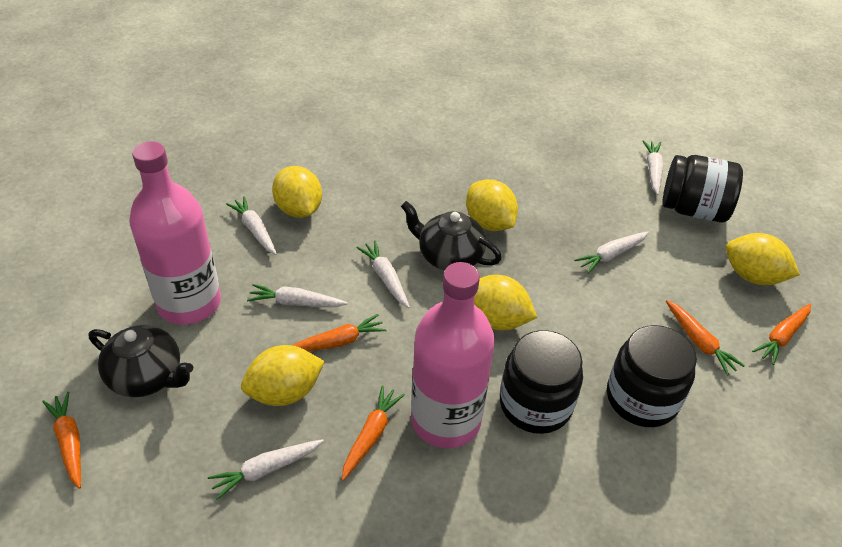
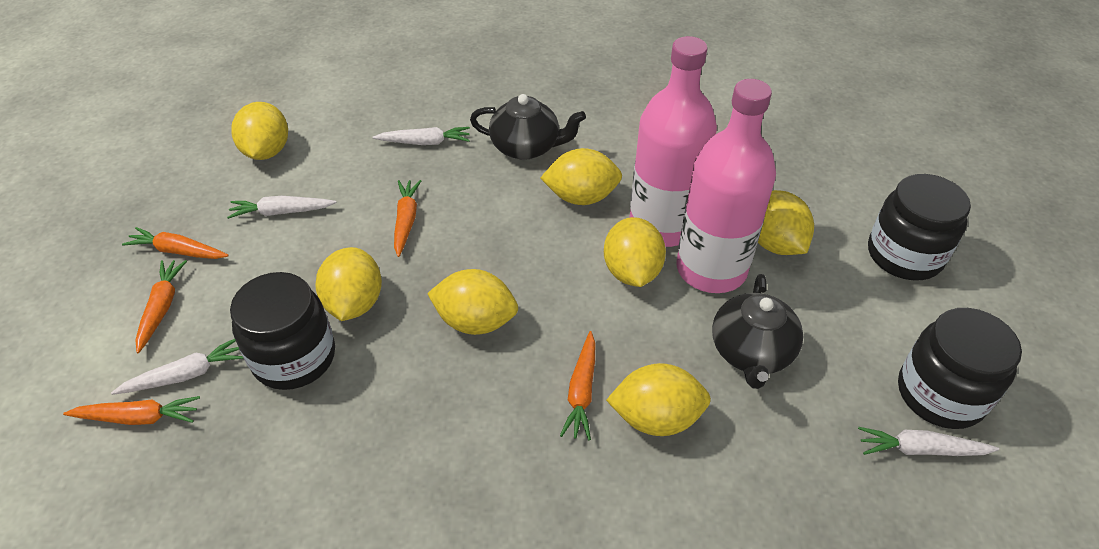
white carrot: [208,439,324,500] [226,196,277,255] [247,284,348,307] [356,240,410,308] [574,231,649,274] [643,140,663,195] = 6 -> [111,339,244,395] [227,196,336,219] [372,127,470,145] [858,427,999,456] = 4
yellow lemon: [241,345,325,406] [272,166,322,218] [466,179,518,231] [474,275,537,330] [726,233,800,285] = 5 -> [231,102,288,160] [315,247,382,321] [427,269,518,335] [541,148,622,205] [604,217,666,287] [606,363,711,436] [758,190,814,255] = 7

